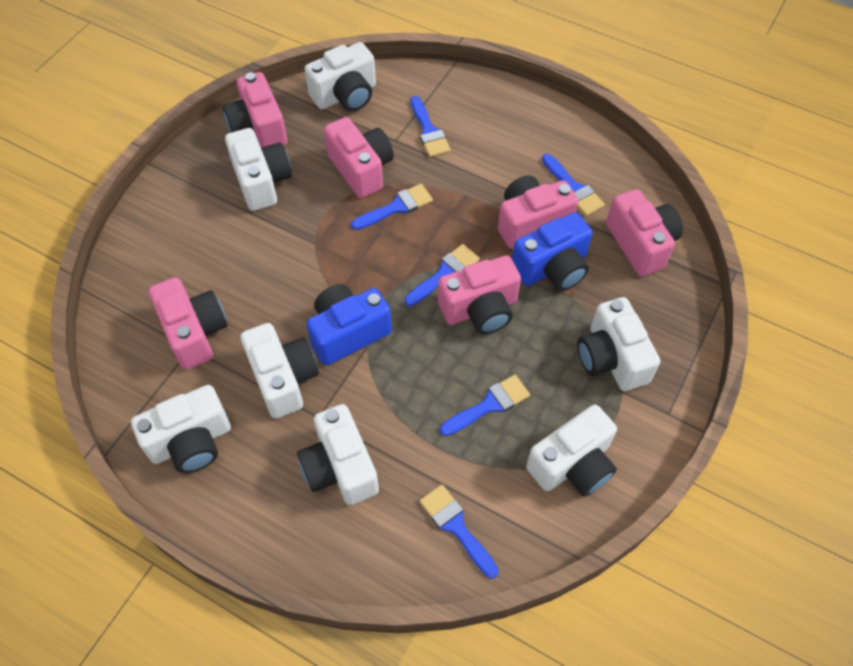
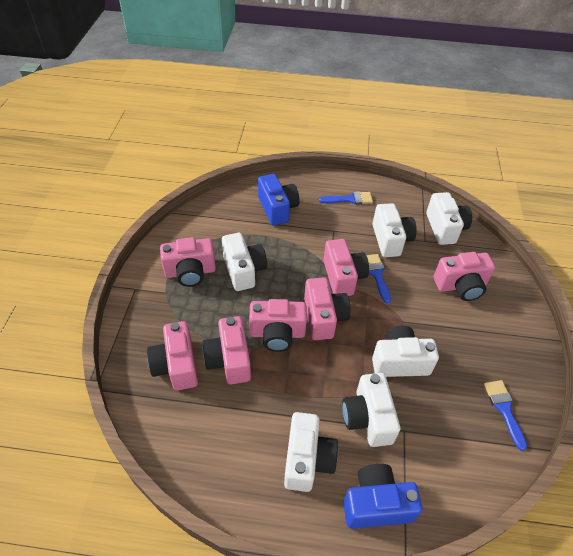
blue brush: [351,184,433,230] [405,244,480,306] [410,96,451,157] [420,485,499,578] [440,375,530,436] [542,154,605,216] = 6 -> [319,191,373,205] [366,254,391,303] [484,380,527,451] = 3
pink camera: [149,277,228,370] [223,72,288,148] [324,117,394,198] [438,255,521,334] [498,175,578,249] [606,189,683,276] = 6 -> [147,321,198,391] [160,237,216,287] [202,316,251,384] [249,299,307,352] [304,277,351,340] [323,239,369,296] [434,252,495,301] = 7
white camera: [131,385,231,473] [225,128,292,211] [240,323,319,419] [297,404,379,505] [305,42,376,111] [526,404,617,497] [578,297,660,391] = 7 -> [222,233,267,291] [284,412,339,492] [342,373,400,447] [372,203,417,257] [372,326,439,377] [426,192,472,245] = 6

